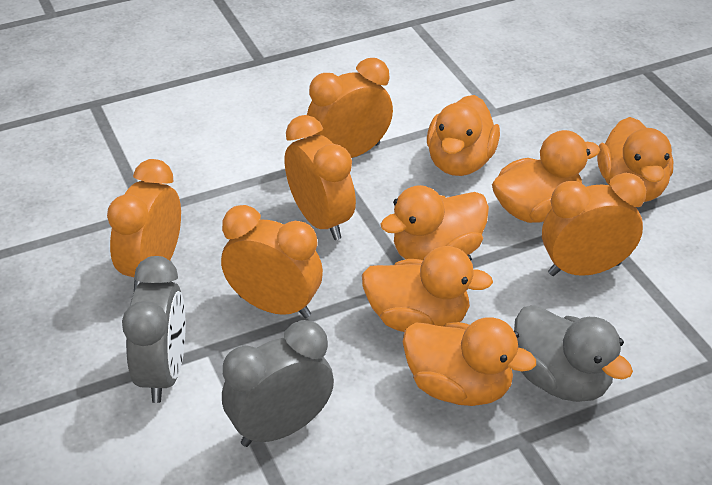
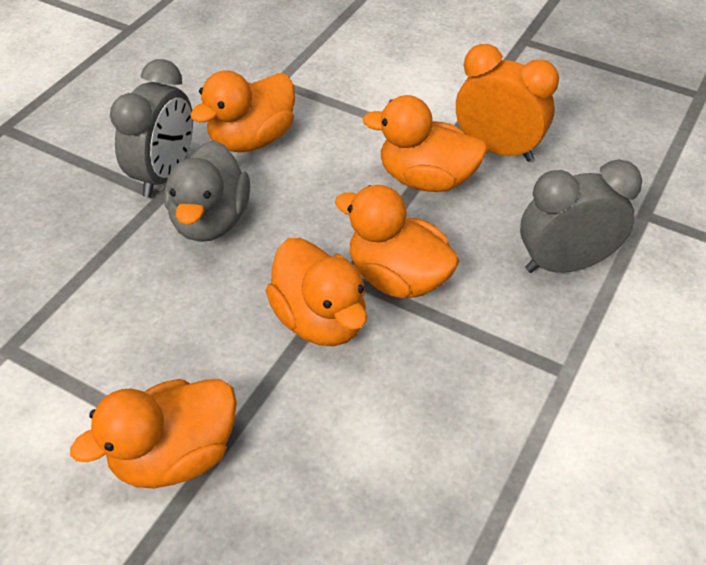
orange clock: [107,159,181,292] [221,205,323,318] [285,115,356,240] [307,58,393,158] [542,173,646,276] = 5 -> [456,44,559,161] = 1
orange duck: [362,246,493,332] [380,185,489,260] [403,317,536,406] [427,95,500,176] [492,130,600,223] [597,117,673,202] = 6 -> [70,379,237,488] [190,70,295,152] [266,238,367,346] [335,185,459,298] [362,95,488,192] = 5

